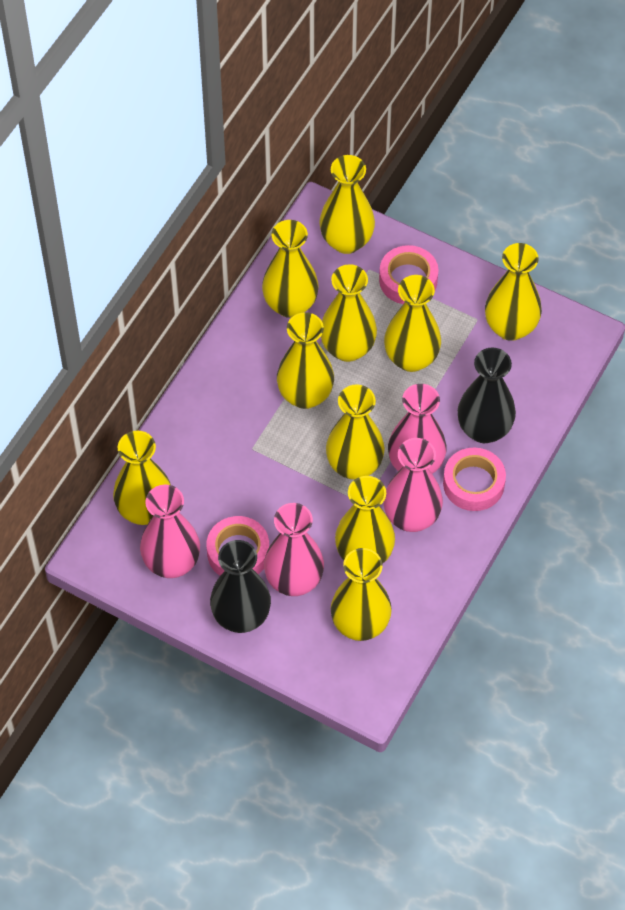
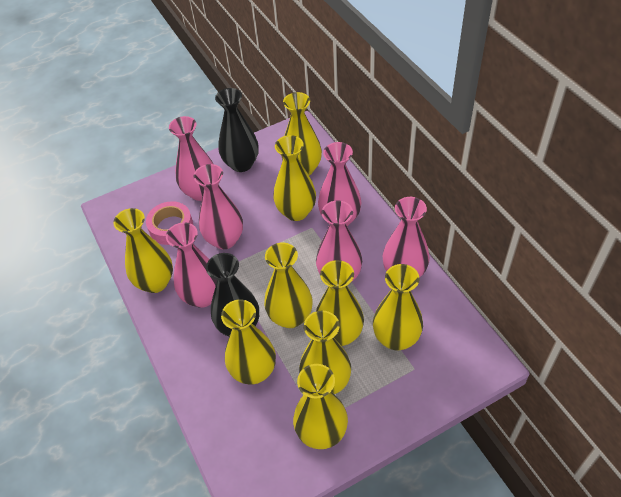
pink tape: [207,516,269,576] [379,245,438,304] [443,448,506,511] = 3 -> [146,201,193,245] = 1
pink vase: [140,485,200,578] [264,503,324,596] [384,438,443,532] [388,384,447,474] = 4 -> [166,222,217,308] [169,116,213,201] [194,164,243,249] [316,200,362,282] [318,142,362,226] [383,197,430,278] = 6
yellow vase: [113,431,171,525] [262,220,319,318] [277,312,334,409] [319,155,375,254] [321,264,377,362] [326,384,385,480] [331,548,392,641] [335,476,395,564] [384,275,441,372] [485,243,542,341] = 10 -> [113,208,173,293] [221,299,276,385] [264,243,313,328] [273,135,316,221] [282,92,322,175] [293,364,348,449] [299,311,351,394] [316,260,364,346] [373,264,423,350] = 9

